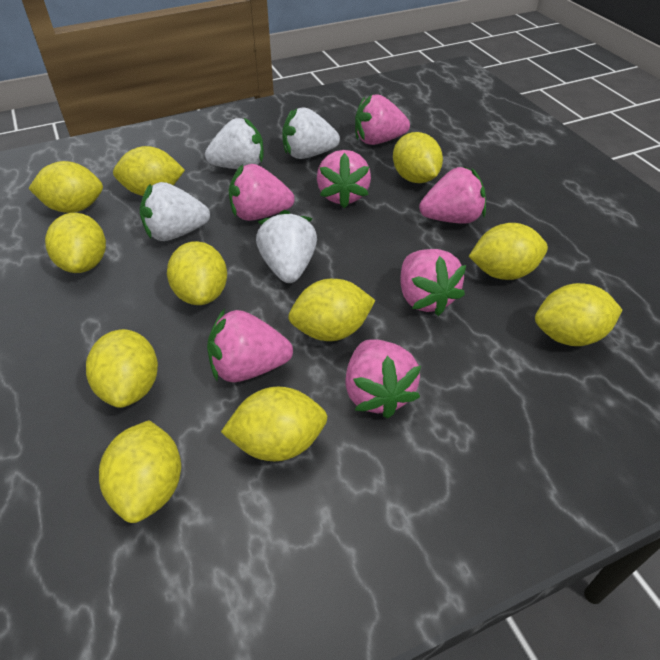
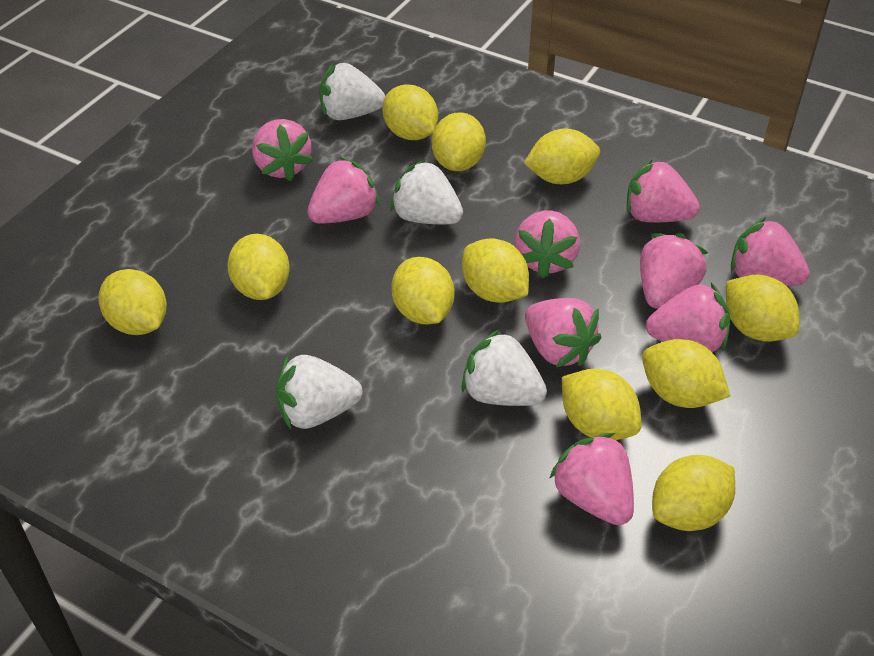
pink strawberry: [207,308,293,382] [229,164,295,221] [317,150,371,208] [345,339,421,419] [355,94,410,145] [400,249,466,316] [419,167,486,224] = 7 -> [252,119,313,181] [307,157,380,224] [515,210,580,278] [525,298,601,368] [549,433,634,525] [627,159,700,222] [640,233,708,309] [646,283,730,352] [731,217,810,286] = 9

